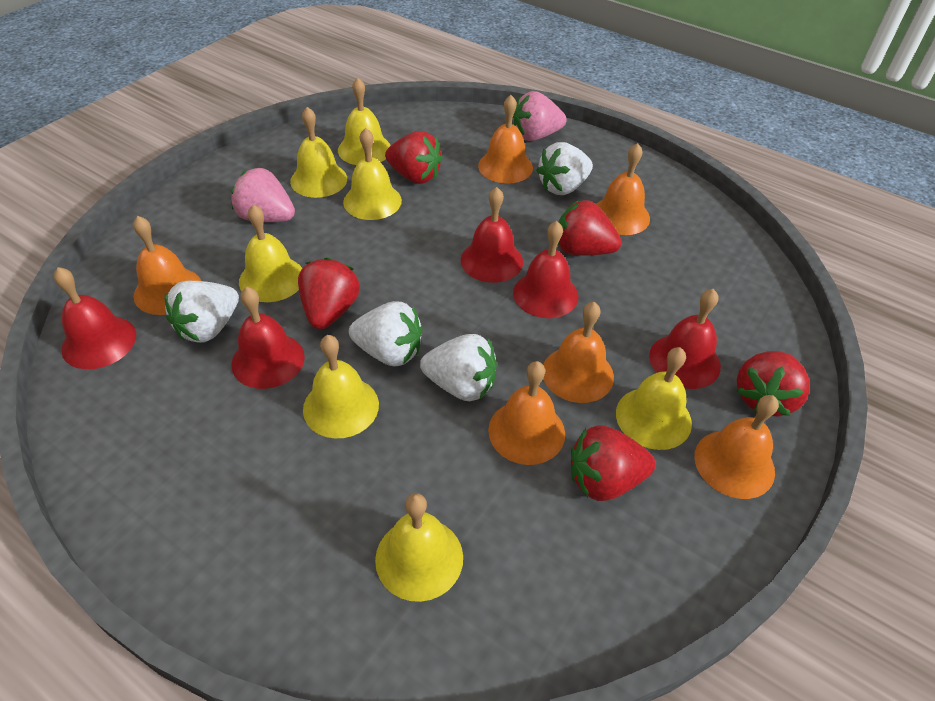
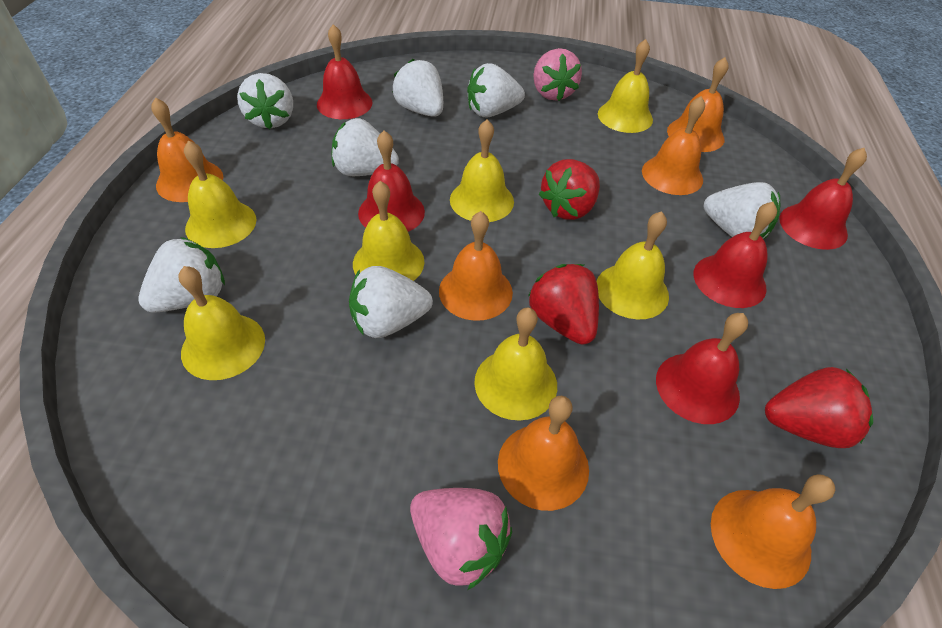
red strawberry: [298,258,360,329] [385,131,443,184] [558,200,622,255] [571,425,656,501] [736,351,810,417] = 5 -> [528,264,599,345] [539,159,600,220] [765,367,873,448] = 3
white strawberry: [165,281,239,343] [349,301,423,366] [420,334,497,401] [536,142,593,195] = 4 -> [138,237,225,313] [237,73,293,129] [332,118,399,176] [349,266,433,338] [392,59,443,117] [467,63,525,118] [704,182,780,239] = 7

